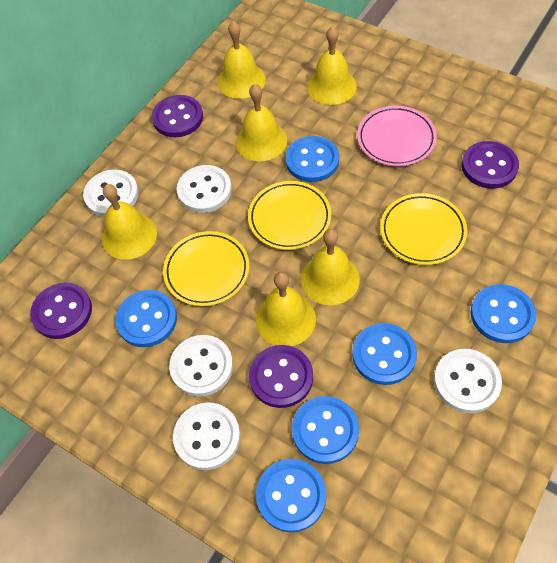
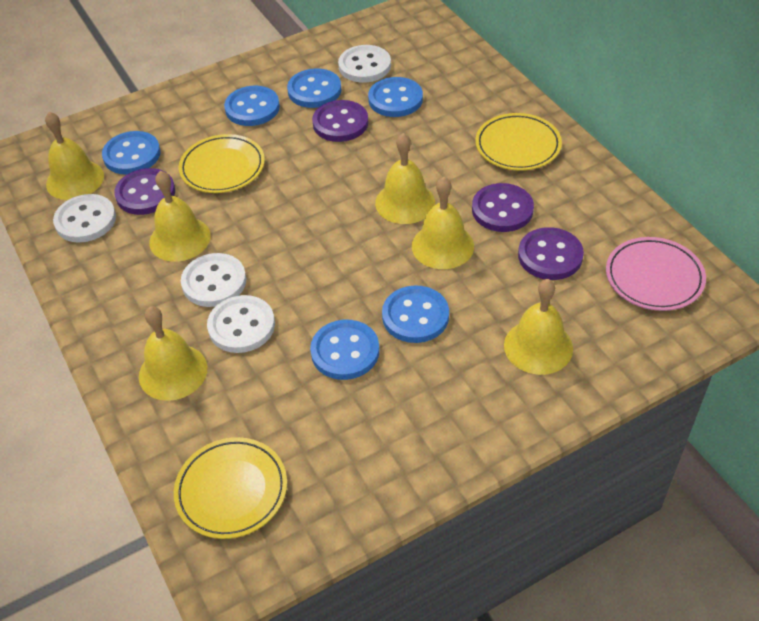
white button: [83,170,139,217] [169,335,233,397] [173,402,240,470] [177,165,232,213] [434,349,502,413] = 5 -> [53,194,116,243] [181,253,246,307] [207,295,275,353] [338,45,391,83] = 4

